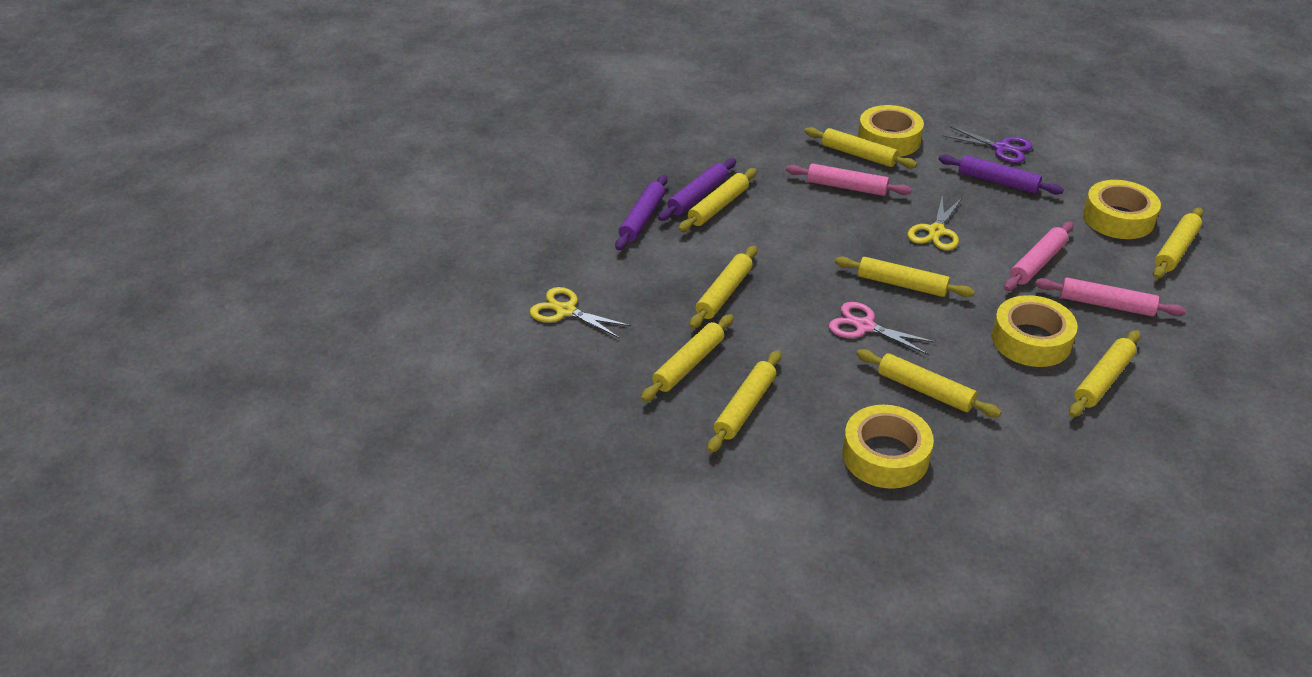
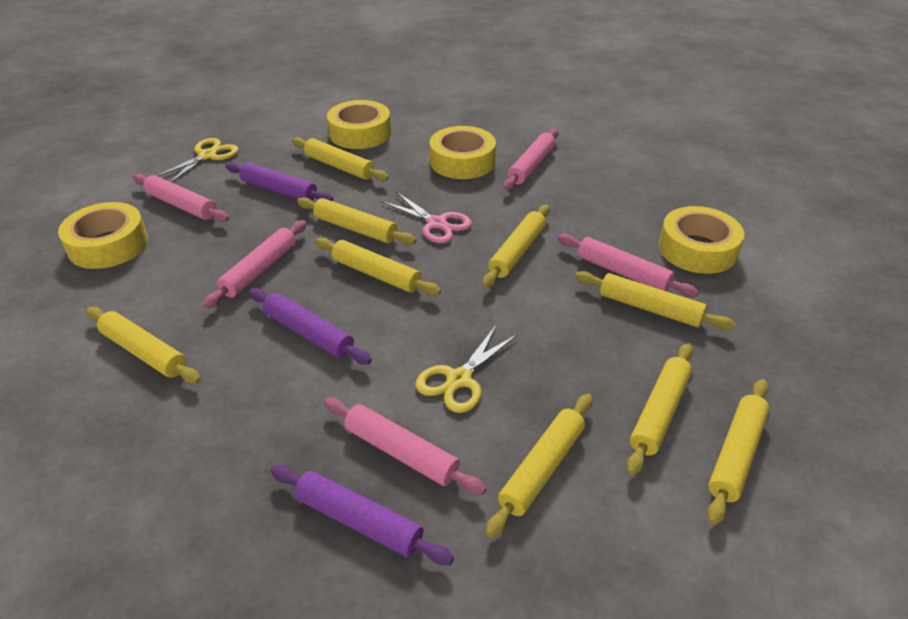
pink rolling pin: [786,164,912,196] [1004,222,1073,291] [1035,278,1186,316] = 3 -> [133,174,229,222] [203,220,307,309] [324,398,487,495] [503,129,559,190] [557,233,699,297] = 5
purple scissors: [943,126,1033,163] = 1 -> none = 0

